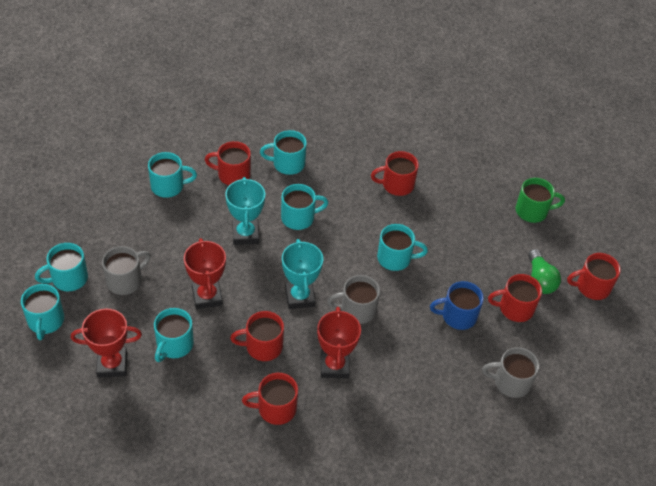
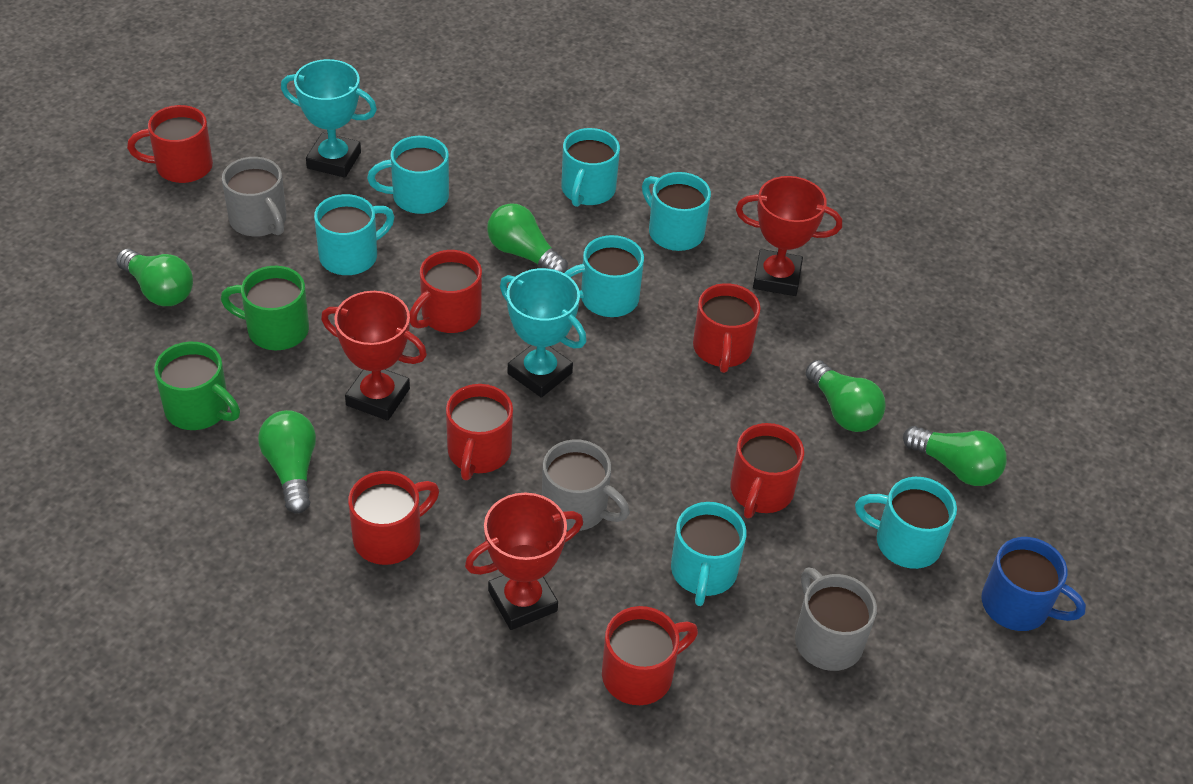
green light bulb: [528,249,561,294] = 1 -> [116,249,193,306] [258,410,316,514] [487,203,568,273] [805,360,886,432] [903,426,1007,486] = 5
green mug: [516,178,565,223] = 1 -> [154,342,240,430] [221,266,309,350] = 2
red mug: [205,141,251,185] [230,311,284,361] [242,373,298,425] [371,151,419,196] [488,274,542,322] [567,253,621,300] = 6 -> [127,105,213,183] [348,471,439,565] [409,250,482,333] [446,384,513,480] [602,606,698,705] [693,283,761,373] [730,423,804,518] = 7

